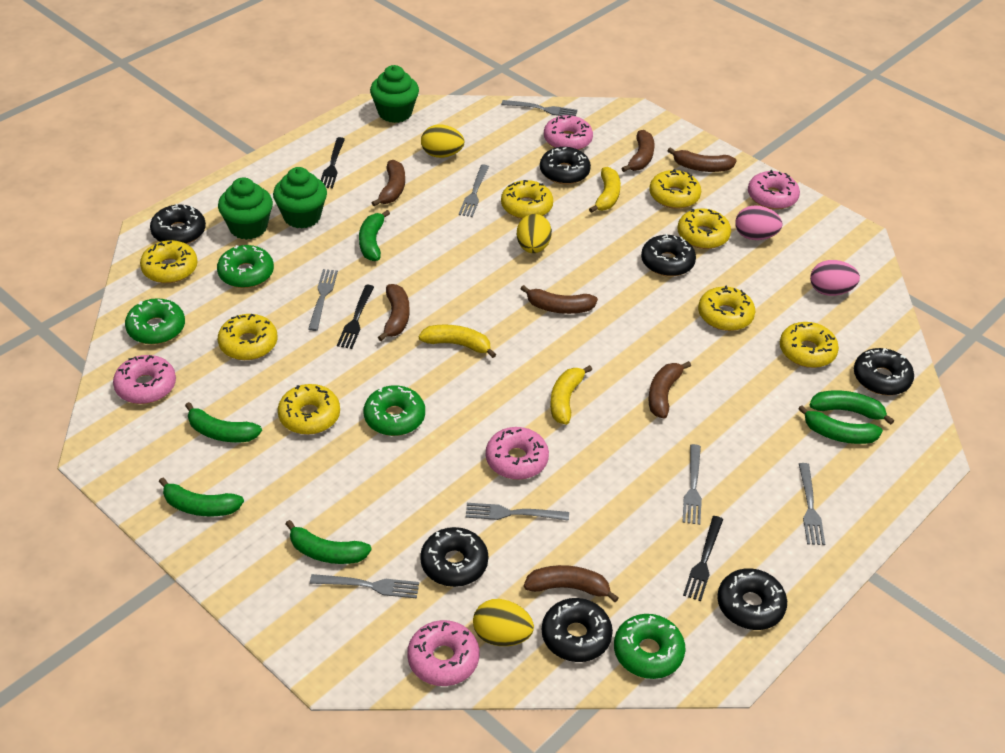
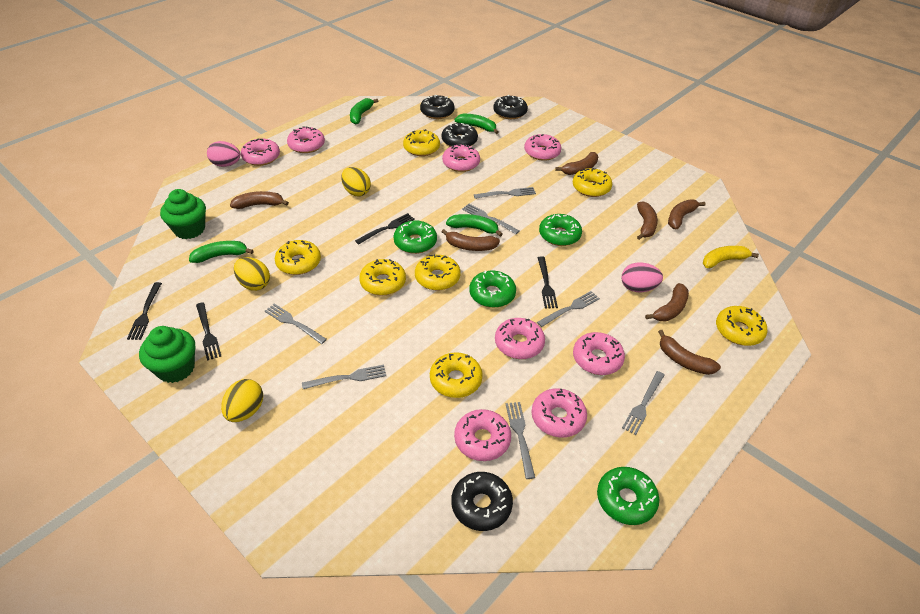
black donut: [150,204,206,244] [420,527,488,587] [540,147,591,184] [542,598,613,662] [641,234,696,277] [717,568,787,630] [854,348,914,396] = 7 -> [420,95,455,119] [442,123,478,147] [451,472,513,531] [493,95,528,119] = 4
black fork: [321,137,345,189] [337,285,374,349] [683,516,723,601] = 3 -> [127,282,162,340] [196,302,221,361] [355,213,415,244] [537,256,558,309] = 4
green banana: [159,477,244,516] [185,402,262,442] [286,520,372,564] [359,210,390,261] [798,405,883,444] [810,390,894,425] = 6 -> [189,241,254,263] [350,98,378,125] [446,214,503,237] [454,114,499,134] = 4
green cupcake: [218,177,273,240] [273,167,327,229] [370,65,419,123] = 3 -> [139,326,195,383] [160,189,206,239] = 2
pink donut: [113,355,176,404] [407,620,479,686] [486,427,549,480] [544,115,593,150] [748,170,800,210] = 5 -> [241,138,280,166] [287,126,325,153] [442,144,480,172] [454,409,511,461] [495,318,545,359] [524,134,562,161] [532,388,587,438] [573,332,625,375] = 8
yellow banana: [419,325,496,358] [550,365,592,425] [589,167,621,213] = 3 -> [703,246,759,268] = 1
yellow donut: [140,240,198,283] [218,314,277,360] [278,384,340,435] [501,180,553,219] [649,169,701,209] [677,208,731,249] [698,286,755,331] [780,322,839,368] = 8 -> [275,240,321,275] [359,259,406,295] [403,129,440,156] [415,254,460,290] [430,352,483,398] [573,168,612,197] [716,306,768,346] = 7

